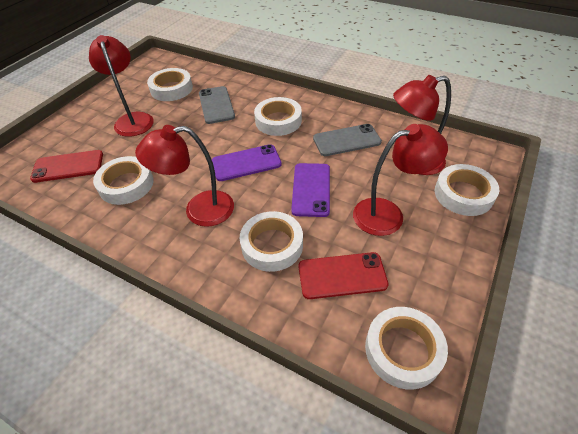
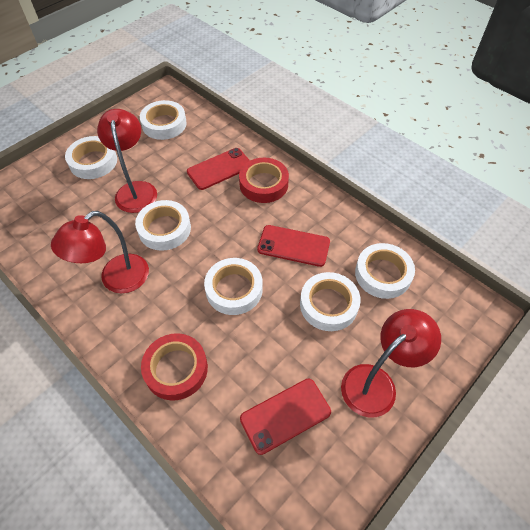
grey phone: [199,86,235,124] [313,124,382,156] = 2 -> none = 0
purple phone: [212,144,282,181] [291,163,330,217] = 2 -> none = 0
red lamp: [89,35,154,137] [135,125,234,227] [353,124,448,236] [393,75,451,175] = 4 -> [51,211,149,293] [97,109,157,213] [341,309,441,417] = 3
red phone: [30,150,103,183] [299,252,388,299] = 2 -> [187,148,250,190] [240,379,331,455] [257,225,330,267] = 3
red tape: none = 0 -> [141,333,208,401] [239,158,289,203] = 2

